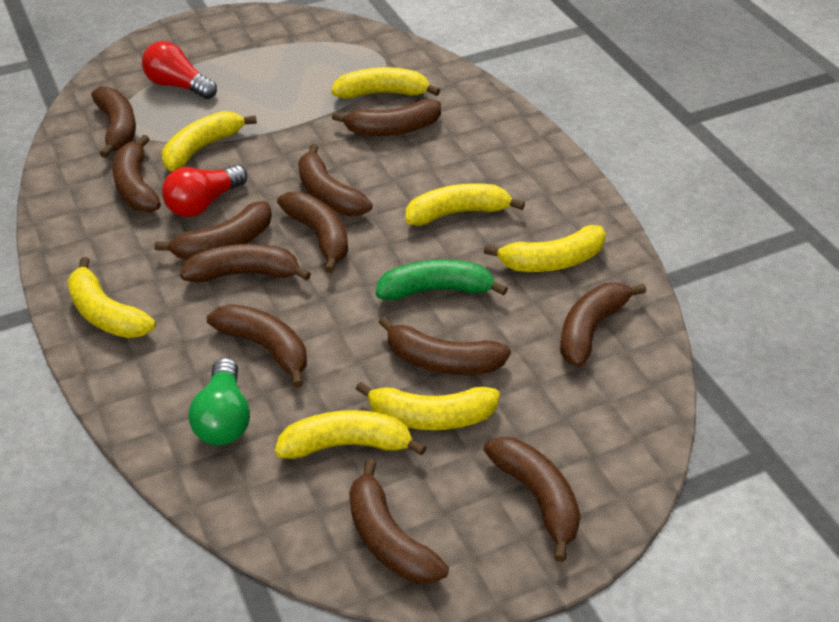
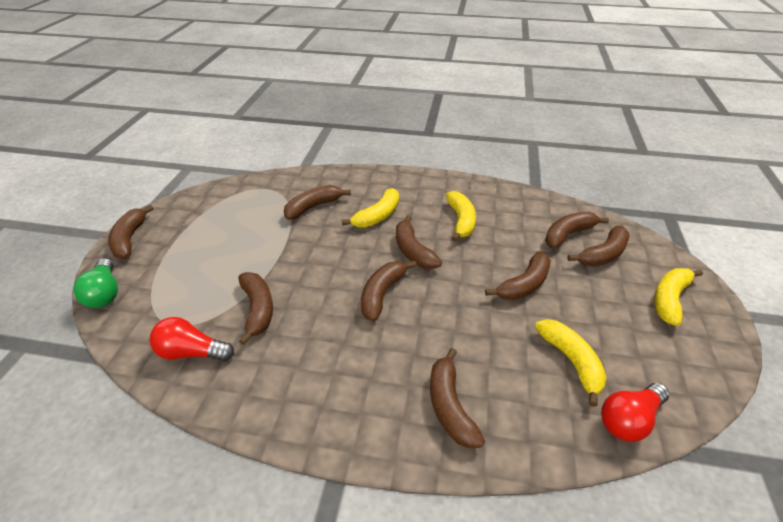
brown banana: [91,87,136,158] [112,135,161,212] [154,201,272,260] [180,244,311,283] [207,304,307,388] [277,192,348,273] [298,144,373,216] [332,99,441,136] [349,459,449,584] [379,316,511,375] [484,437,581,562] [560,283,646,367] = 12 -> [108,205,154,259] [238,272,273,345] [284,185,351,220] [361,260,417,321] [396,215,442,269] [430,348,485,448] [485,251,551,300] [545,212,609,249] [567,225,630,267] = 9
green banana: [376,259,508,300] = 1 -> none = 0
yellow banana: [67,257,156,338] [162,111,257,171] [275,410,427,459] [331,67,440,99] [356,382,500,430] [406,183,525,226] [484,225,606,272] = 7 -> [342,188,399,228] [446,191,476,242] [535,319,607,407] [654,268,703,326] = 4

